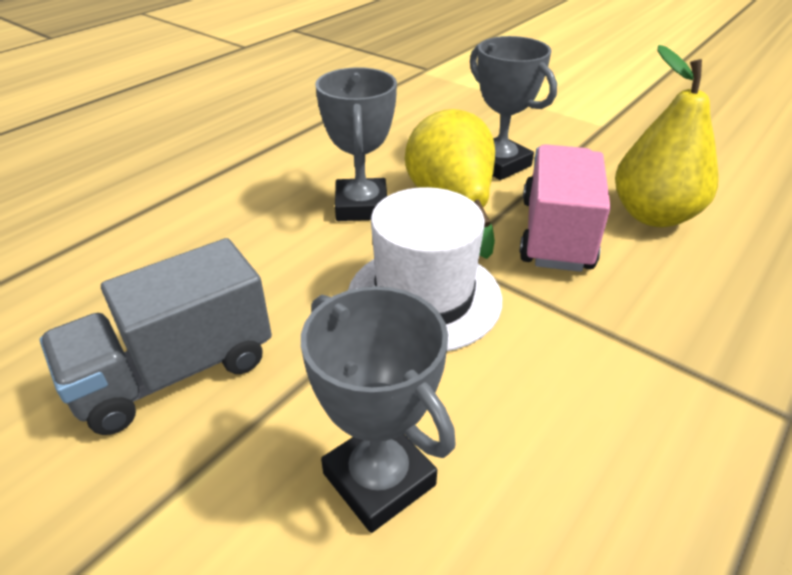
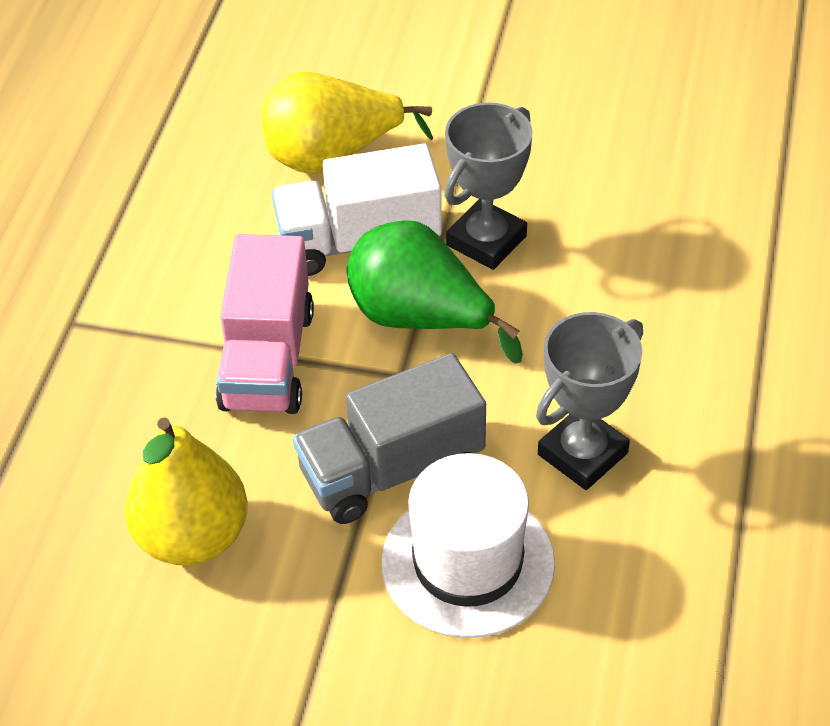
green pear: none = 0 -> [347,220,523,364] = 1
grey trophy: [301,286,456,533] [315,67,397,221] [470,36,557,180] = 3 -> [444,102,533,270] [536,312,643,490] = 2
white truck: none = 0 -> [271,144,442,276] = 1

